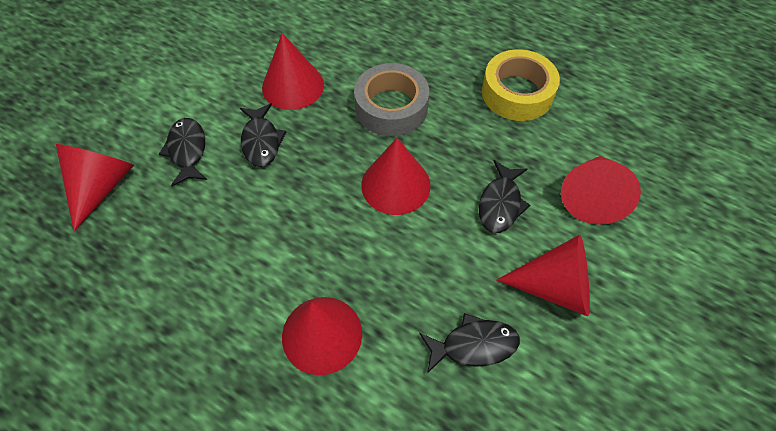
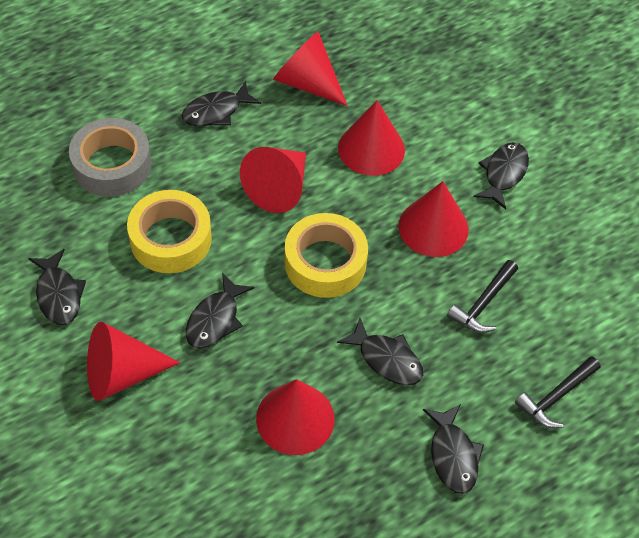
black fish: [159,118,207,186] [240,103,286,167] [419,313,520,374] [479,160,530,233] = 4 -> [28,249,86,325] [182,81,261,126] [186,273,254,349] [337,318,423,385] [423,404,484,494] [474,142,529,209] = 6
black hammer: none = 0 -> [447,260,518,333] [515,356,601,428] = 2
yellow tape: [482,49,560,121] = 1 -> [127,190,212,273] [285,213,368,298] = 2

